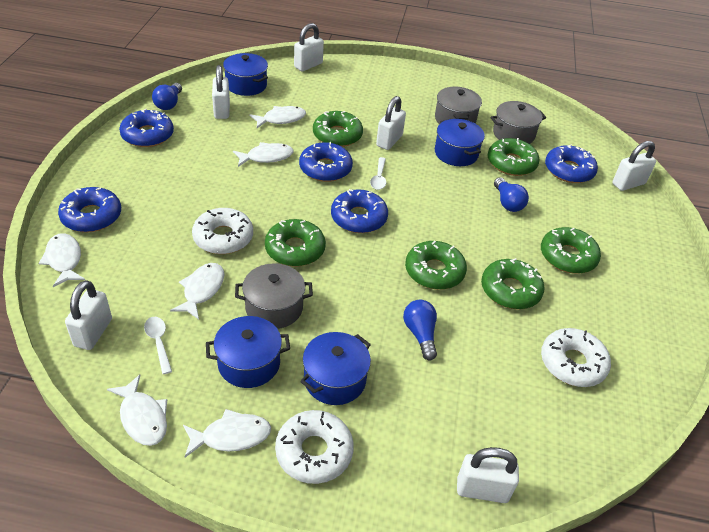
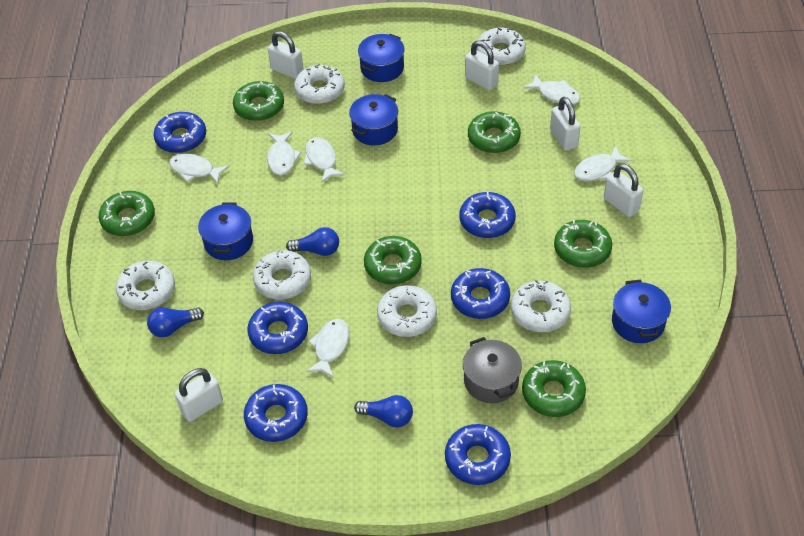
blue donut: [58,187,121,232] [119,109,174,147] [299,142,353,182] [331,189,388,233] [545,144,598,183] = 5 -> [154,112,206,153] [244,384,308,442] [247,302,308,354] [445,424,511,485] [451,268,510,319] [459,191,516,238] = 6
grey pot: [235,263,313,329] [435,87,482,124] [490,101,546,144] = 3 -> [463,337,522,403] = 1
white donut: [192,208,253,254] [275,410,354,484] [541,328,611,387] = 3 -> [116,260,175,310] [253,249,311,300] [294,64,345,104] [377,285,437,337] [477,28,526,66] [511,280,571,332] = 6
white padlock: [65,280,112,350] [212,65,230,119] [294,23,324,71] [376,96,406,150] [457,447,519,503] [612,141,656,191] = 6 -> [175,368,223,422] [268,31,304,79] [465,41,499,90] [550,97,581,151] [604,163,643,217] = 5
white spoon: [144,317,172,374] [370,157,386,190] = 2 -> none = 0

